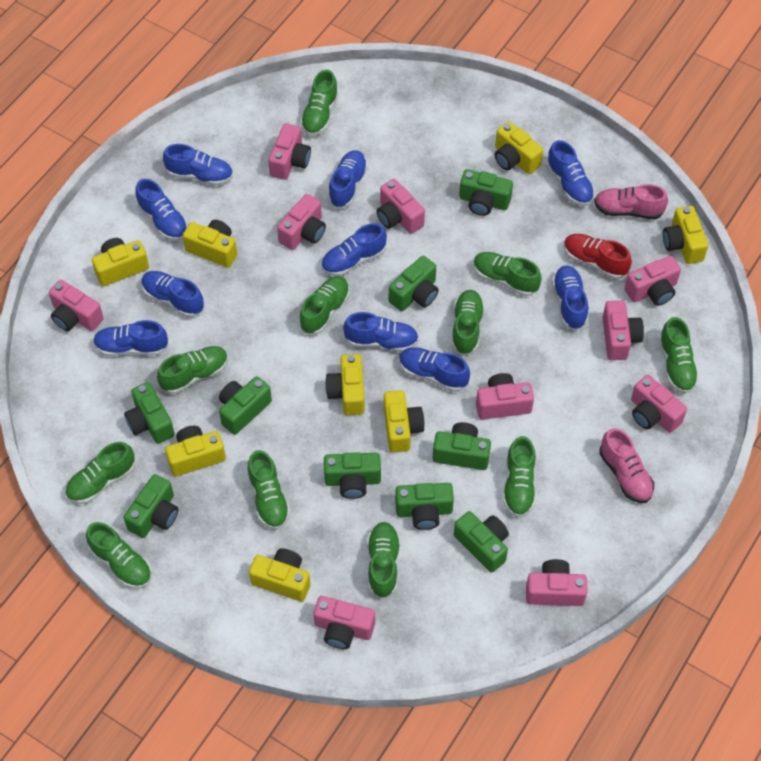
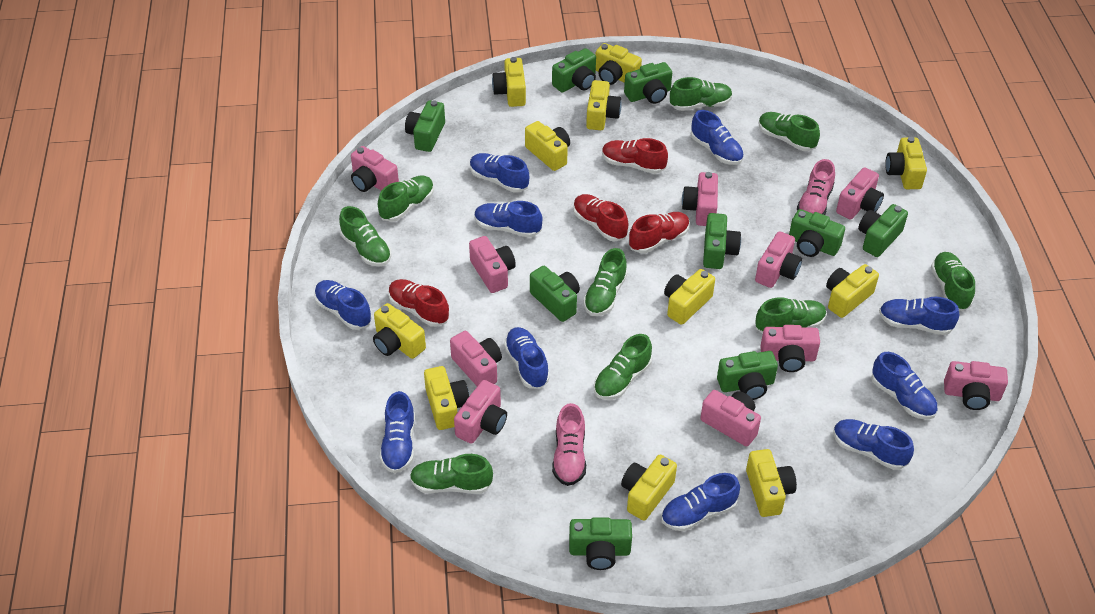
green shoe: [65,442,135,504] [86,522,152,588] [157,346,228,394] [247,450,290,530] [299,276,350,335] [300,70,339,136] [367,522,400,599] [452,290,485,355] [473,252,542,296] [503,436,536,517] [659,317,699,394] = 11 -> [339,206,391,266] [378,176,434,222] [410,454,493,494] [583,248,627,316] [594,334,652,400] [670,77,733,111] [755,297,826,334] [758,112,820,151] [931,252,975,311] = 9
red shoe: [564,234,632,279] = 1 -> [388,279,449,327] [573,194,629,242] [602,138,668,174] [629,212,690,253] = 4
yellow camera: [92,238,149,286] [165,426,226,476] [183,220,237,268] [249,548,310,602] [325,354,365,415] [384,390,425,453] [495,122,543,174] [663,206,708,264] = 8 -> [373,303,426,359] [424,366,470,430] [492,57,526,107] [525,121,570,171] [586,80,622,130] [595,43,642,85] [621,455,677,521] [664,269,715,325] [746,449,797,517] [826,264,879,318] [885,137,927,189] = 11

